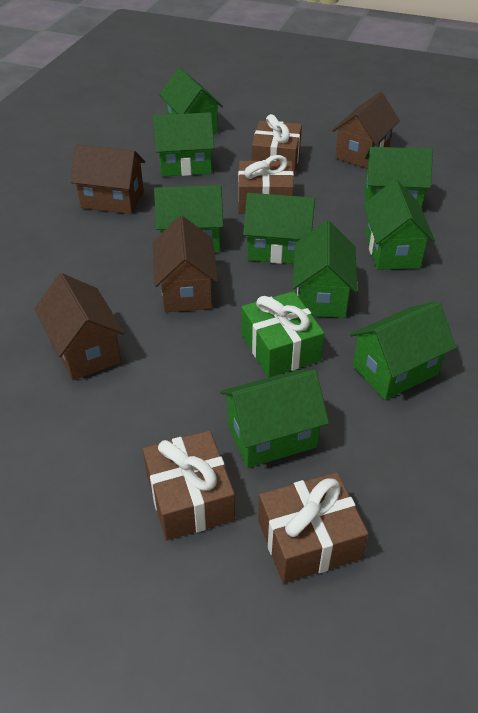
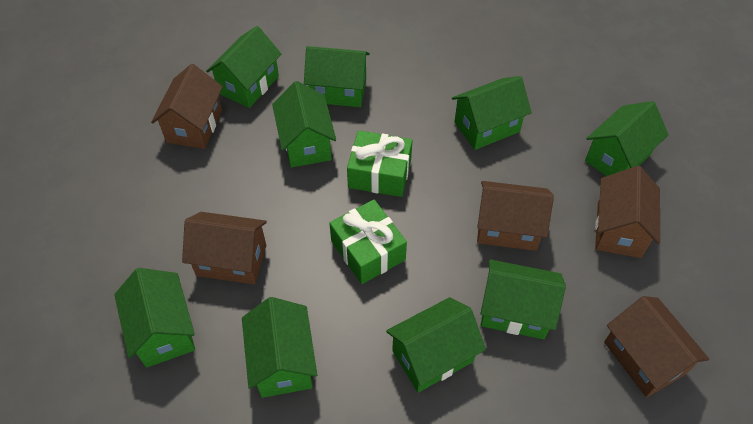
brown gift: [143,430,235,540] [238,155,294,213] [251,114,302,175] [258,472,368,584] = 4 -> none = 0
brown house: [35,273,125,380] [70,144,145,214] [153,216,218,312] [332,92,400,168] = 4 -> [151,64,223,149] [182,212,267,284] [477,181,554,251] [595,166,660,258] [604,296,709,397] = 5
green gift: [242,291,324,378] = 1 -> [329,199,407,284] [347,130,412,197] = 2

